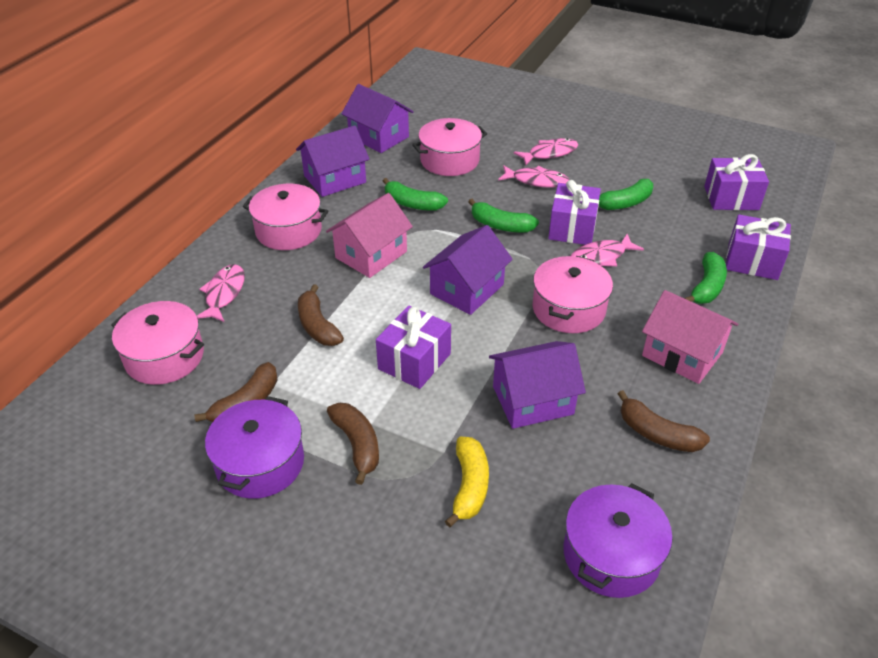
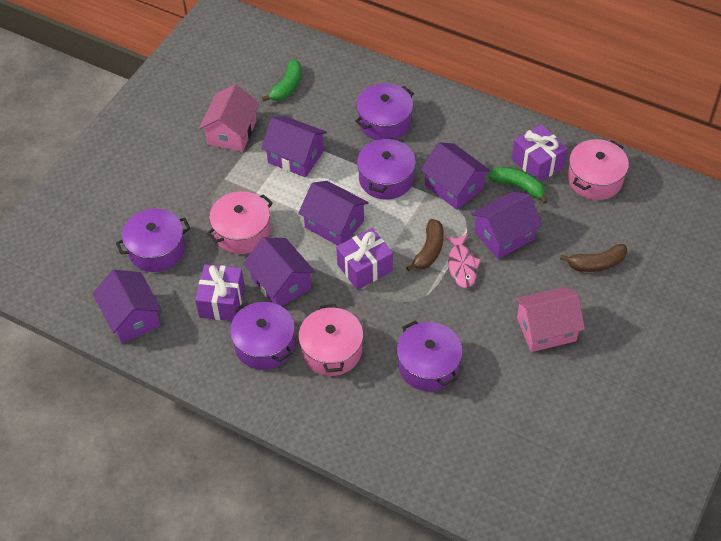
brown banana: [194,362,277,422] [298,284,344,346] [327,403,379,485] [618,390,710,452] = 4 -> [406,219,444,272] [560,244,627,272] = 2
green banana: [383,178,448,211] [468,199,539,233] [599,179,653,210] [684,252,727,304] = 4 -> [262,60,302,101] [489,167,548,204] = 2
pink fish: [197,264,245,322] [498,165,569,188] [514,138,578,165] [571,234,644,266] = 4 -> [444,234,481,288] = 1
pink pot: [111,301,204,385] [243,184,328,250] [412,118,487,176] [533,256,613,333] = 4 -> [207,191,273,254] [298,304,363,376] [568,139,629,200] = 3
purple gift: [376,306,451,389] [548,180,601,245] [704,154,769,210] [726,214,791,280] = 4 -> [195,264,245,321] [336,228,393,290] [512,124,568,181] = 3
purple house: [296,125,370,197] [341,84,414,153] [423,225,513,315] [489,341,586,429] = 4 -> [93,270,162,344] [243,237,315,306] [261,116,327,177] [298,181,369,245] [421,142,491,210] [471,192,543,259] = 6
purple pot: [205,396,304,499] [563,483,672,598] = 2 -> [116,208,190,272] [230,302,295,370] [355,83,414,140] [357,137,416,199] [397,320,463,391] = 5
yellow banana: [445,437,489,527] = 1 -> none = 0

